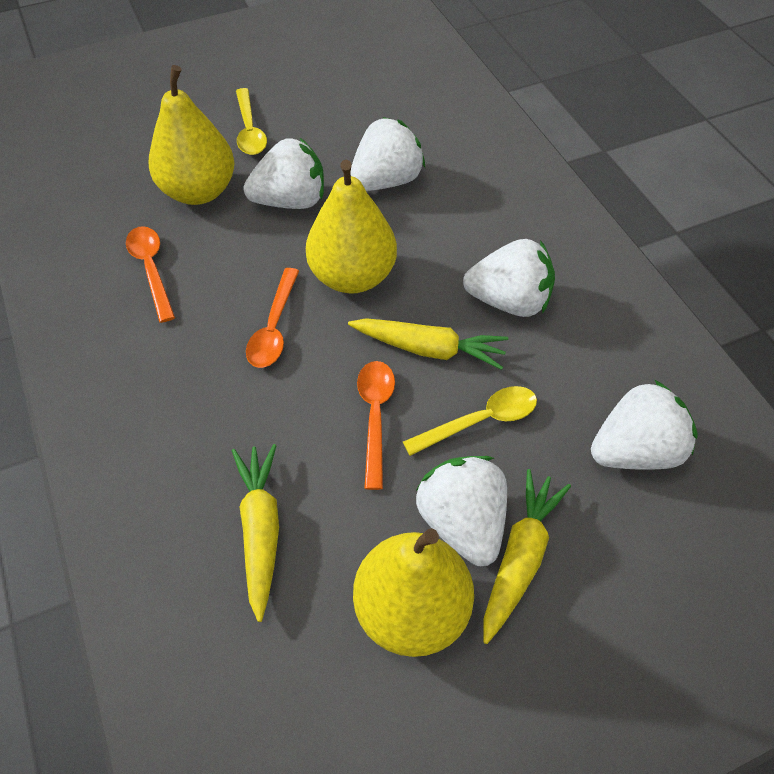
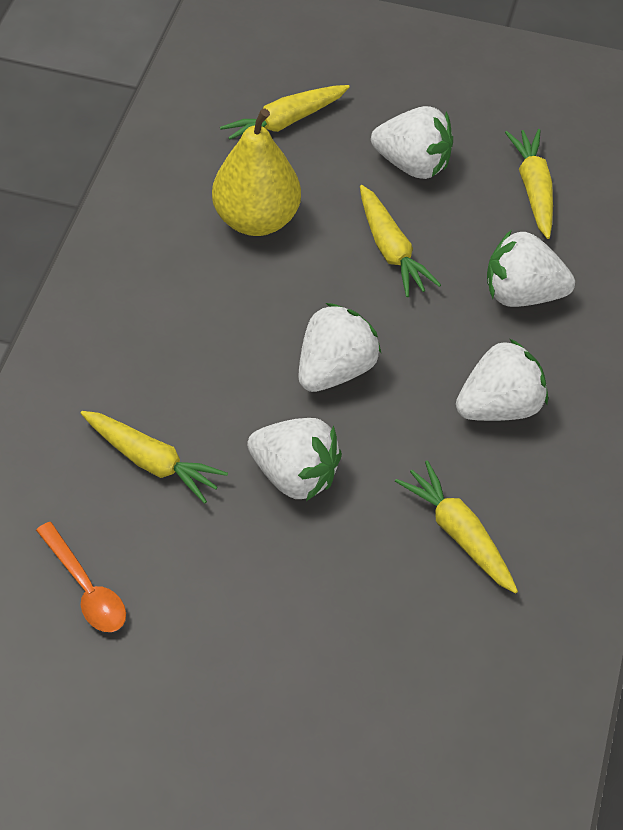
orange spoon: [126,226,175,323] [246,268,299,368] [357,361,395,490] = 3 -> [36,522,126,632] = 1
yellow carrot: [232,444,279,622] [348,318,508,370] [483,469,571,644] = 3 -> [80,411,228,504] [220,85,350,140] [360,185,441,297] [395,460,518,594] [505,129,553,239] = 5
yellow pear: [148,65,235,205] [306,160,397,294] [353,528,474,657] = 3 -> [212,108,301,236] = 1
yellow spoon: [236,88,267,155] [403,386,537,456] = 2 -> none = 0

